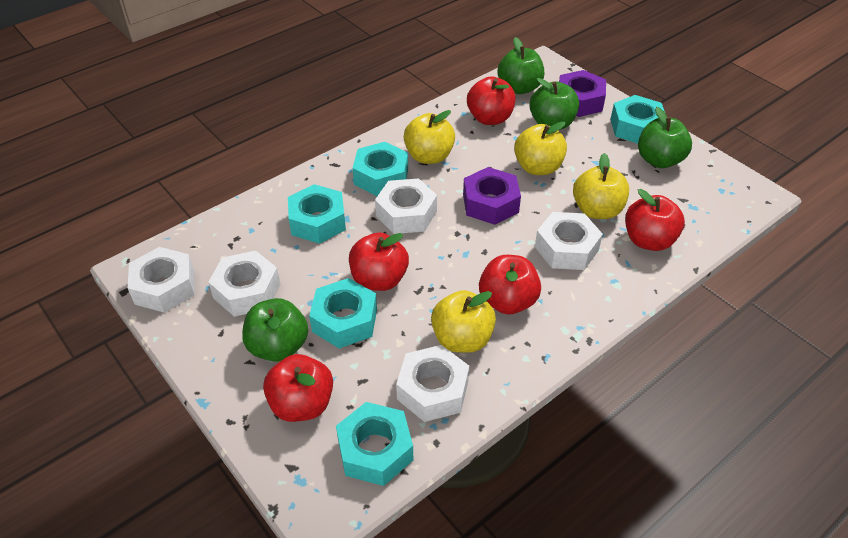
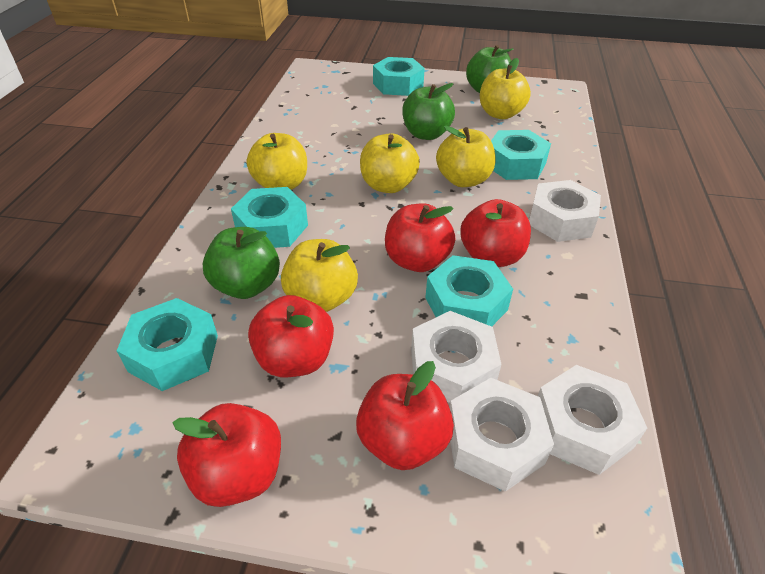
green apple: [242,298,308,362] [497,37,544,94] [530,78,579,130] [638,107,692,168] = 4 -> [203,227,280,299] [402,83,455,140] [466,45,513,93] = 3
purple nut: [463,167,521,225] [559,70,606,117] = 2 -> none = 0
white nut: [128,247,195,313] [208,251,280,317] [375,178,437,234] [396,345,469,422] [535,212,603,270] = 5 -> [411,311,502,403] [450,378,554,492] [529,180,601,242] [538,365,647,475] = 4
yellow apple: [404,110,455,164] [431,290,496,353] [514,121,567,175] [573,153,629,219] = 4 -> [247,133,307,190] [281,239,358,312] [360,133,420,193] [436,126,496,187] [480,58,531,119] = 5

